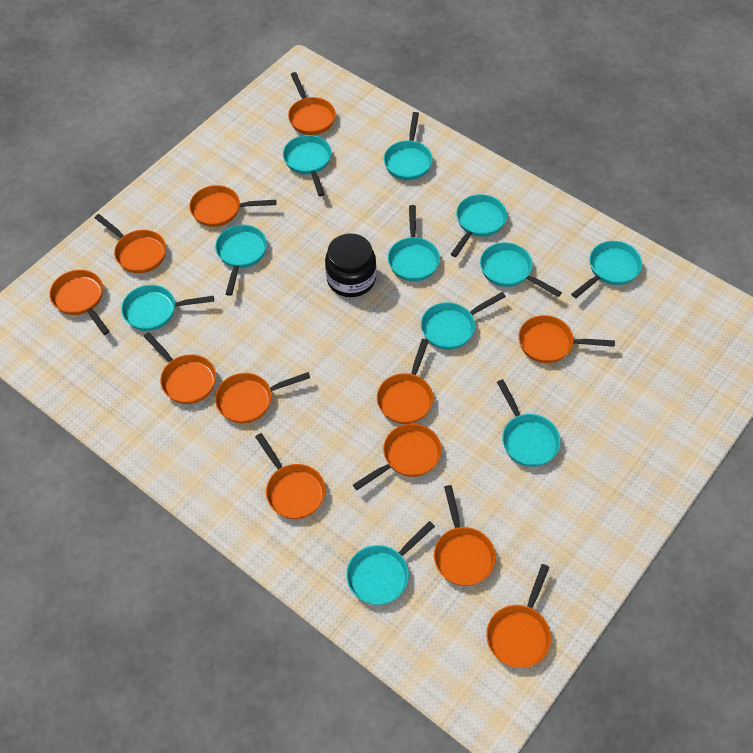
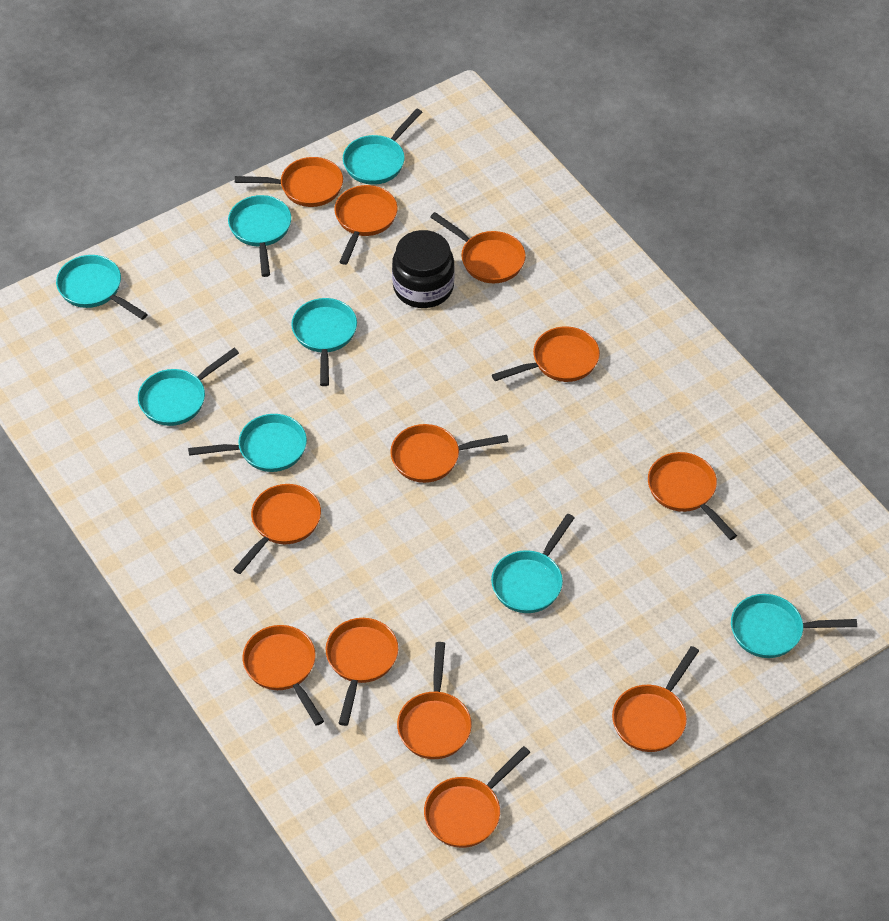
turquoise pan: [121,285,214,331] [215,225,267,296] [283,135,331,197] [346,521,435,605] [384,112,433,180] [388,205,440,281] [421,292,506,350] [451,194,507,257] [480,242,562,297] [497,379,561,467] [571,241,642,298] = 11 -> [56,255,148,320] [138,348,239,426] [188,414,307,472] [228,195,291,277] [291,298,357,386] [343,109,423,185] [491,514,574,613] [731,594,857,658] = 8

